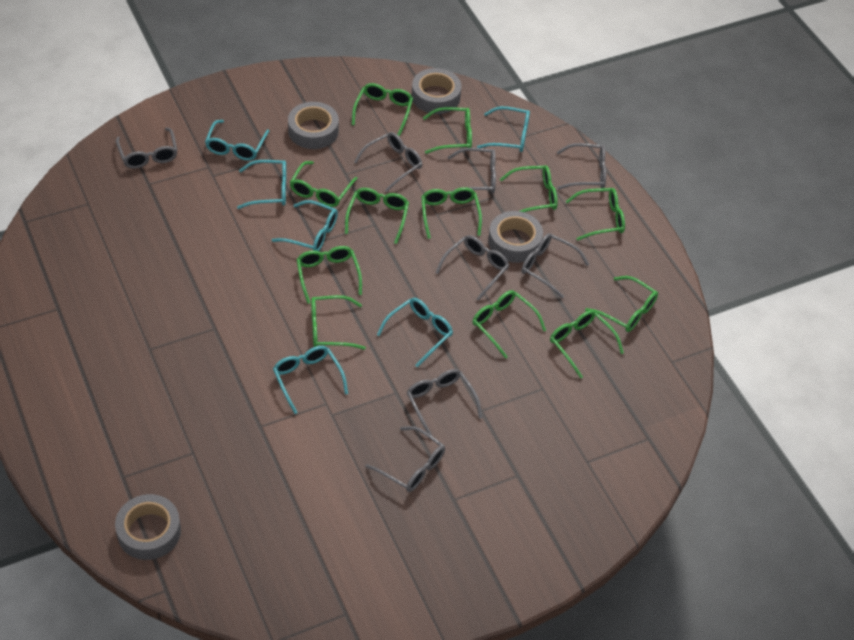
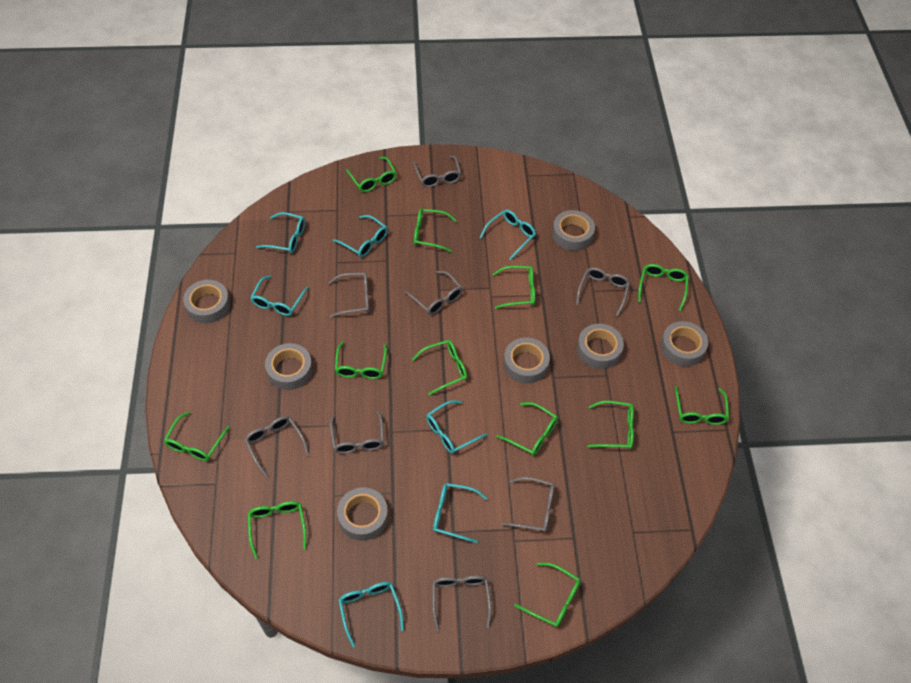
grey tape: [115,494,181,560] [288,102,339,149] [412,68,462,114] [488,211,543,263] = 4 -> [183,280,230,324] [265,343,313,390] [337,487,388,541] [503,337,550,383] [552,210,595,251] [577,324,624,369] [660,321,708,366] = 7
turquoise glasses: [205,120,269,161] [237,160,286,209] [272,200,338,251] [273,346,348,414] [377,298,453,367] [477,106,530,152] = 6 -> [251,275,308,316] [256,212,305,253] [333,215,388,257] [338,582,404,647] [426,400,487,454] [433,483,488,543] [480,210,536,260] = 7

